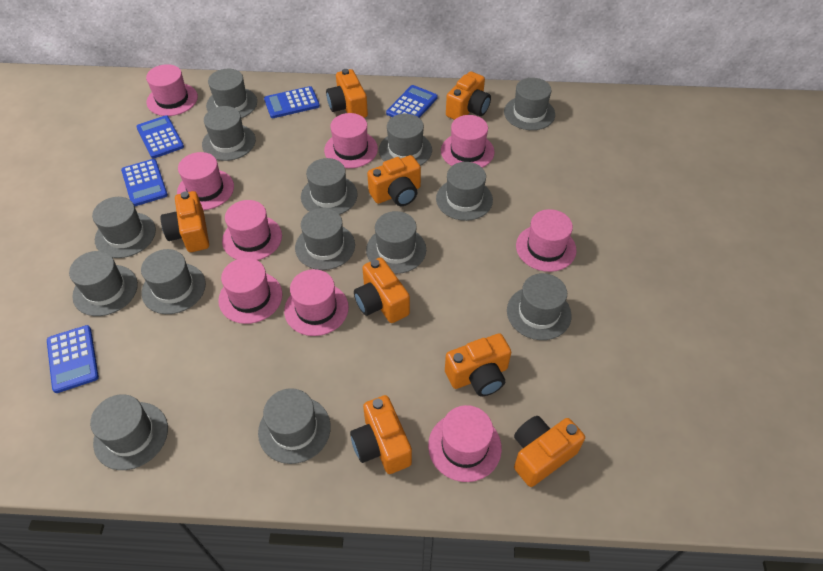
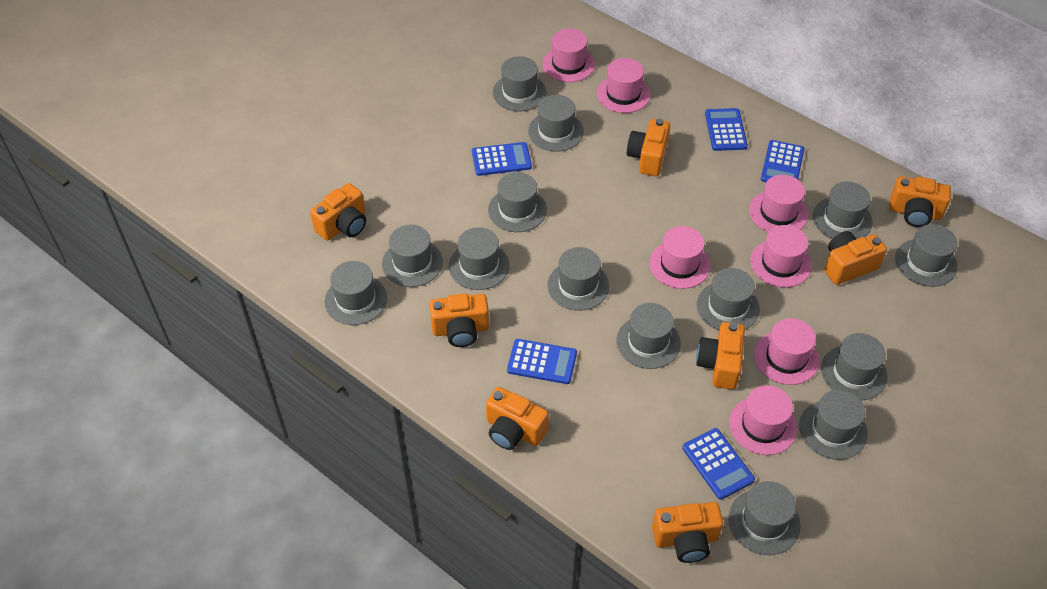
pink hat: [146,64,198,116] [177,152,234,210] [218,258,283,324] [222,200,282,260] [284,269,349,336] [324,113,378,168] [428,405,502,482] [441,115,495,168] [516,209,576,272] = 9 -> [542,28,595,82] [597,58,651,113] [649,226,710,289] [729,386,797,455] [749,175,809,232] [750,225,812,288] [754,318,819,385] = 7

